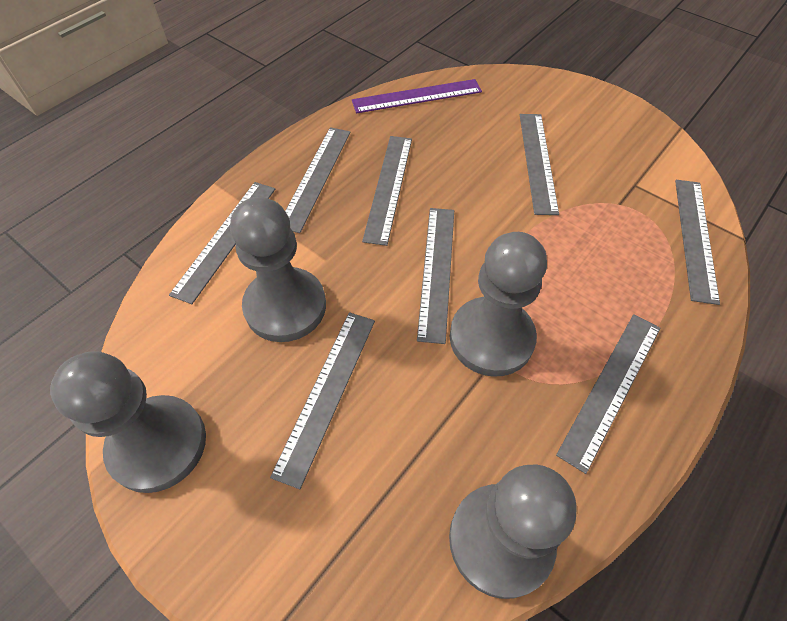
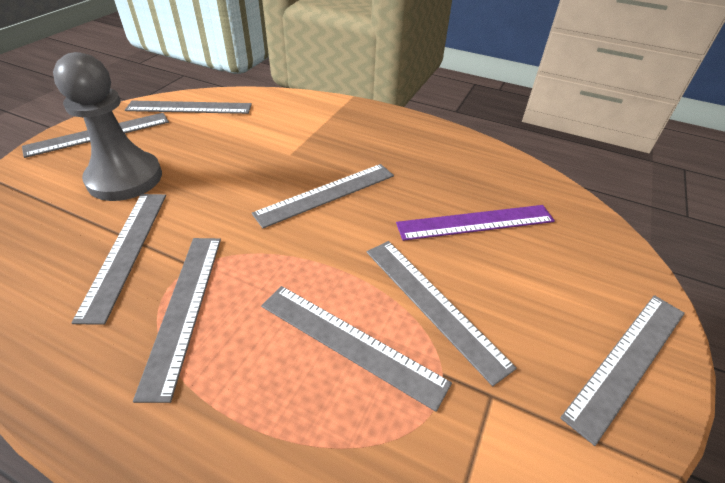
grey pawn: [50,351,206,493] [230,197,326,342] [449,465,577,599] [450,232,547,377] = 4 -> [53,52,162,201] = 1

